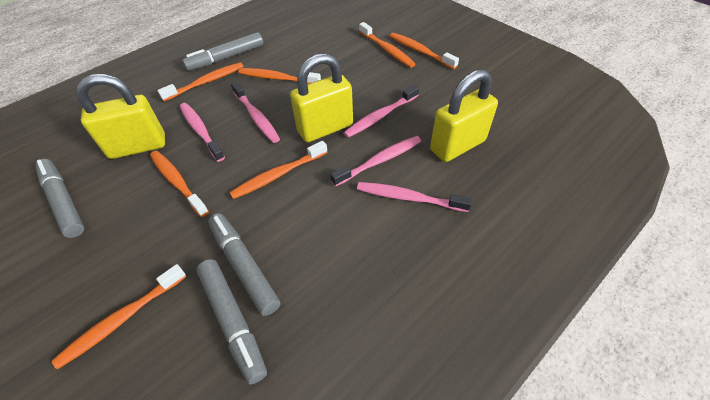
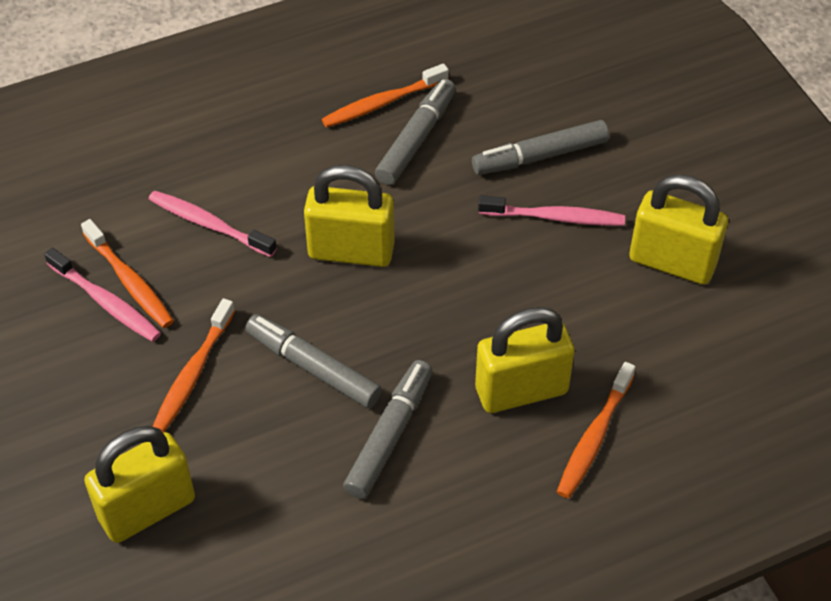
orange toothbrush: [52,264,186,369] [150,151,209,217] [157,62,243,101] [229,141,328,199] [238,68,321,84] [359,22,416,68] [390,33,459,69] = 7 -> [81,219,174,328] [152,298,235,433] [322,63,449,128] [557,362,636,498] = 4
pink toothbrush: [180,103,225,162] [231,82,280,143] [330,136,421,187] [343,85,419,138] [357,182,472,212] = 5 -> [44,247,161,342] [149,191,277,257] [478,195,625,226] = 3
yellow padlock: [76,74,165,159] [290,53,353,142] [430,69,498,162] = 3 -> [84,426,195,543] [304,165,395,267] [475,307,575,413] [629,174,728,285] = 4

